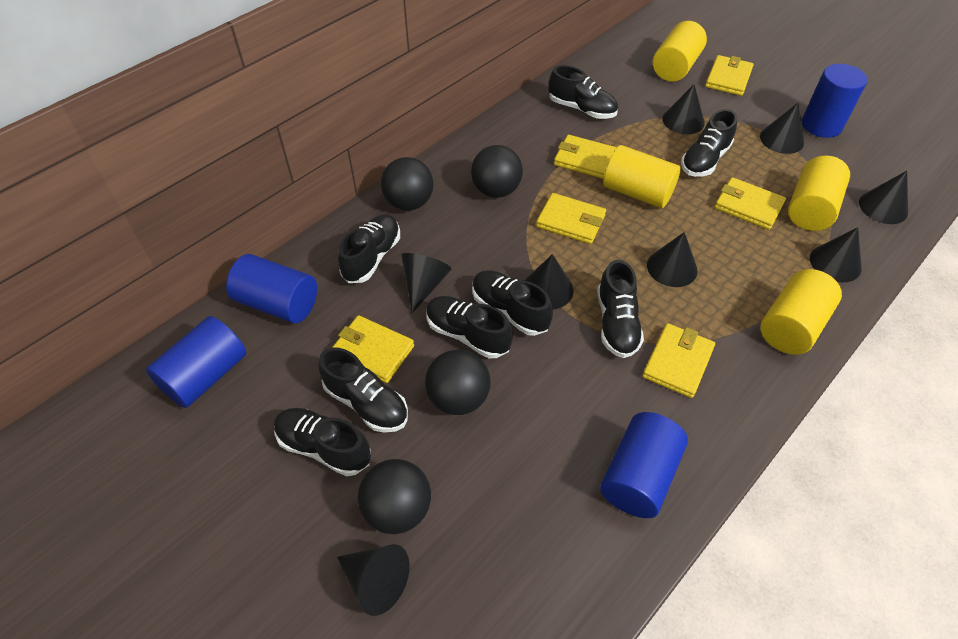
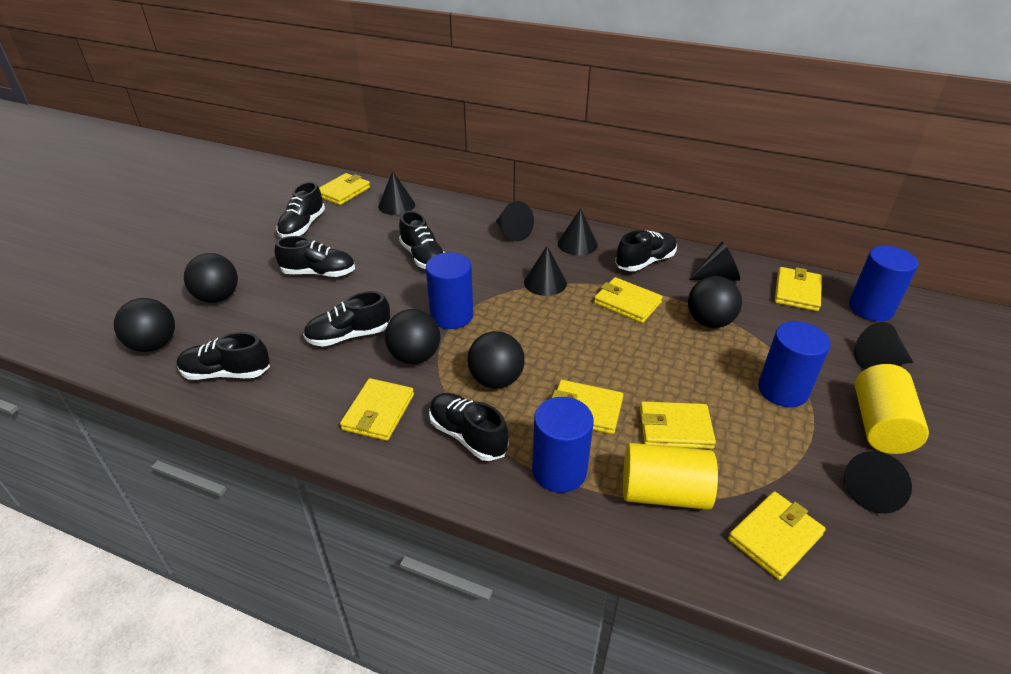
black ball: [358,459,431,534] [381,157,433,211] [425,349,491,415] [471,145,523,198] = 4 -> [114,298,175,352] [184,253,238,303] [385,309,440,364] [467,331,525,389] [688,276,742,328] = 5
black cone: [337,544,409,616] [401,253,451,313] [525,254,573,309] [647,232,698,287] [662,84,705,134] [760,103,804,154] [810,227,862,282] [859,171,908,224] = 8 -> [378,171,415,215] [495,201,534,241] [524,246,567,296] [558,208,598,256] [689,242,740,281] [844,451,912,514] [854,322,913,369] = 7
black shoe: [274,408,371,476] [318,347,408,433] [338,214,400,283] [426,296,513,358] [472,270,553,336] [549,65,618,119] [597,260,644,358] [681,109,737,177] = 8 -> [177,332,270,380] [275,236,355,277] [276,182,325,238] [303,291,390,347] [399,211,445,269] [429,393,509,461] [615,230,677,271] = 7
yellow cylinder: [603,145,681,208] [653,21,707,82] [760,269,842,355] [788,156,850,231] = 4 -> [623,443,718,510] [855,364,929,454] = 2
yellow wallet: [333,315,414,383] [536,193,606,244] [554,135,617,179] [642,323,715,398] [705,55,754,96] [714,177,786,230] = 6 -> [319,173,370,205] [340,378,414,441] [552,380,623,434] [594,277,663,323] [640,401,716,449] [728,491,826,580] [775,267,822,311] = 7

